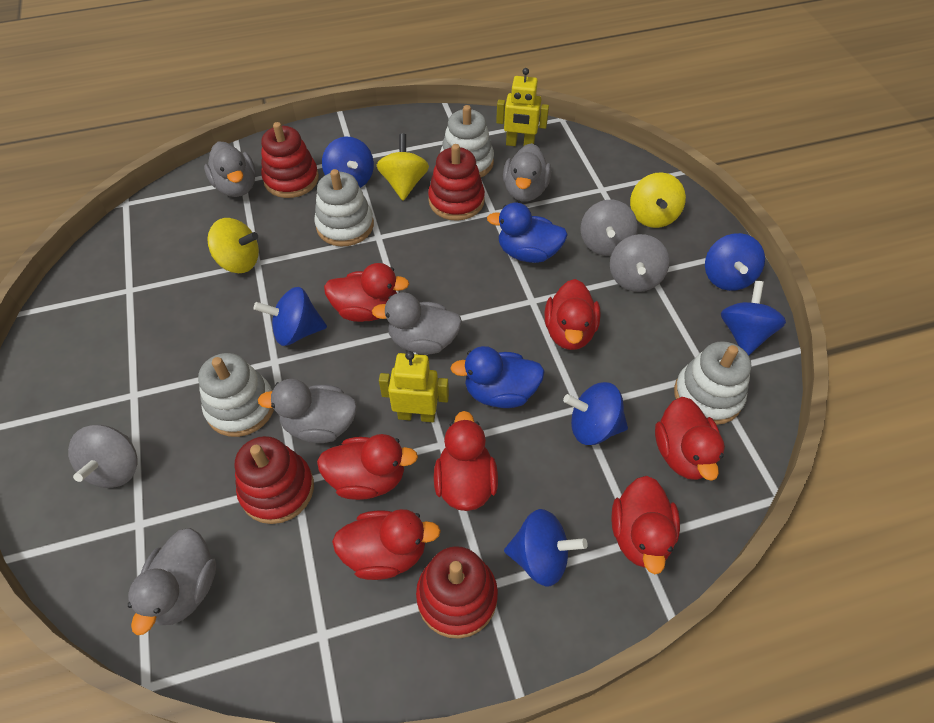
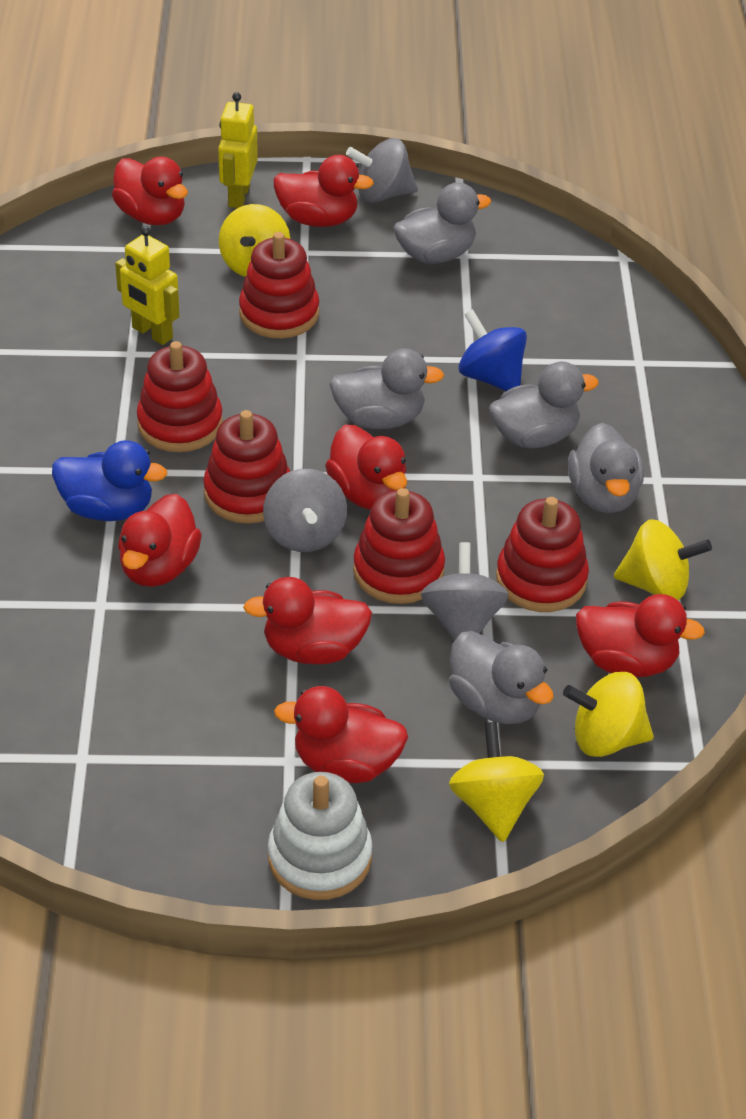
blue duck: [450,346,545,408] [487,202,568,263] = 2 -> [52,440,167,521] = 1
blue spinning top: [254,287,327,346] [322,137,374,188] [504,509,587,587] [563,382,628,445] [705,233,765,291] [721,281,786,356] = 6 -> [459,309,527,391] = 1
red stacking toy: [235,436,314,524] [261,122,319,198] [416,546,498,639] [428,144,485,221] = 4 -> [137,341,223,452] [203,410,290,524] [239,232,319,339] [353,488,445,604] [496,497,589,612] = 5
white stacking toy: [198,353,274,437] [314,169,374,246] [440,105,494,177] [674,341,751,425] = 4 -> [268,772,372,900] = 1
yellow spinning top: [208,218,259,273] [377,134,429,201] [630,172,686,228] = 3 -> [219,204,290,277] [449,722,544,842] [563,672,654,757] [614,519,712,600] = 4

